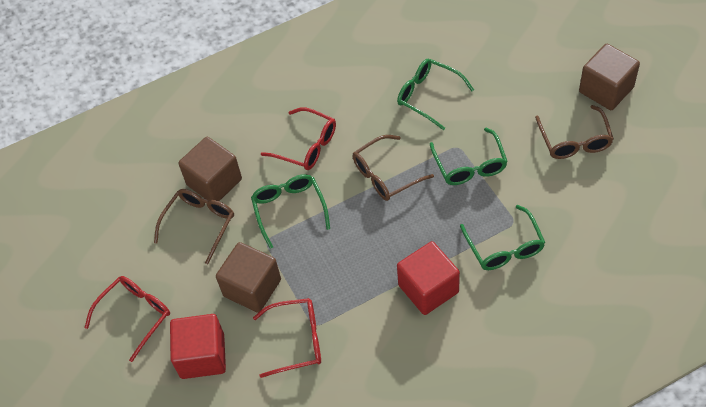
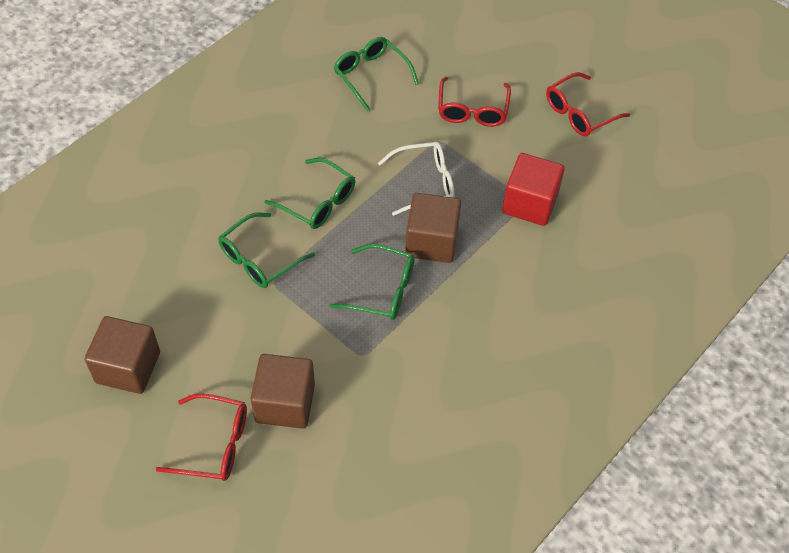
brown glasses: [154,189,234,264] [353,135,434,201] [535,105,614,159] = 3 -> none = 0
red cube: [170,314,226,379] [397,241,460,315] = 2 -> [502,153,565,226] = 1
white glasses: none = 0 -> [378,142,455,216] = 1

